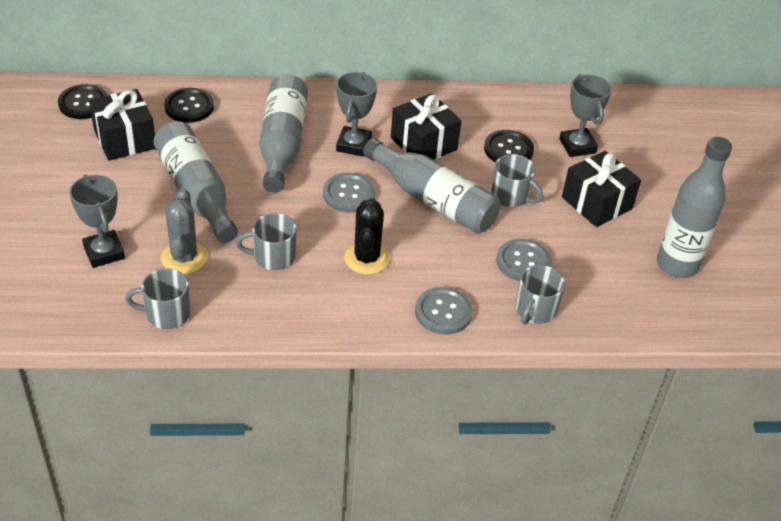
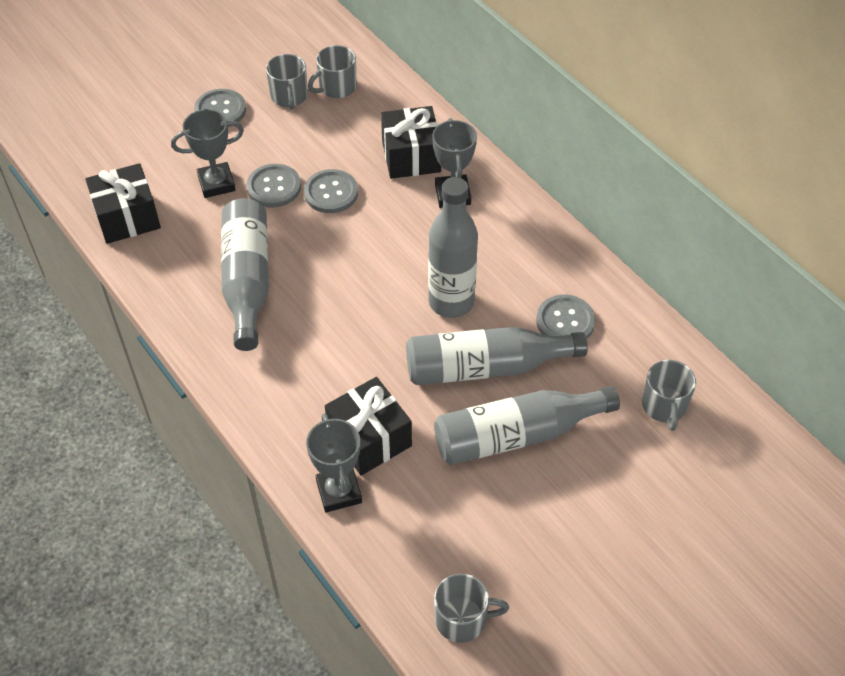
black button: [58,84,108,119] [164,88,214,123] [484,130,534,162] = 3 -> none = 0
black cactus: [344,198,390,275] = 1 -> none = 0
grey button: [323,173,375,213] [415,287,473,334] [496,239,552,282] = 3 -> [194,89,246,127] [246,164,301,207] [304,169,358,213] [536,295,596,339] = 4
grey cactus: [161,188,208,274] = 1 -> none = 0

